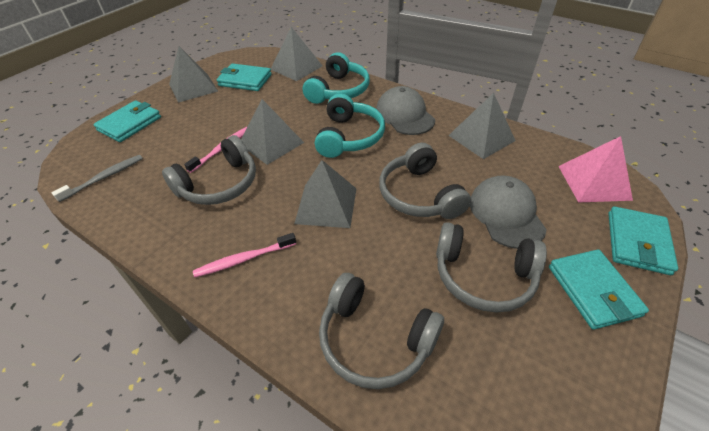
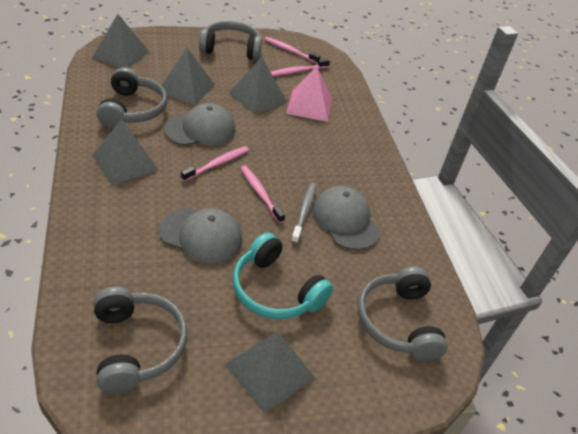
grey cap: [376,86,435,135] [470,176,547,249] = 2 -> [159,208,242,263] [164,103,235,146] [312,186,380,250] = 3
pink toothbrush: [184,127,247,173] [193,233,296,278] = 2 -> [181,146,249,181] [241,165,285,223] [264,37,321,64] [271,59,330,76] = 4
turquoise headphones: [303,52,370,104] [315,94,385,158] = 2 -> [233,232,333,319] = 1
turquoise wallet: [93,100,161,142] [216,63,272,91] [549,250,649,330] [608,206,678,275] = 4 -> none = 0

